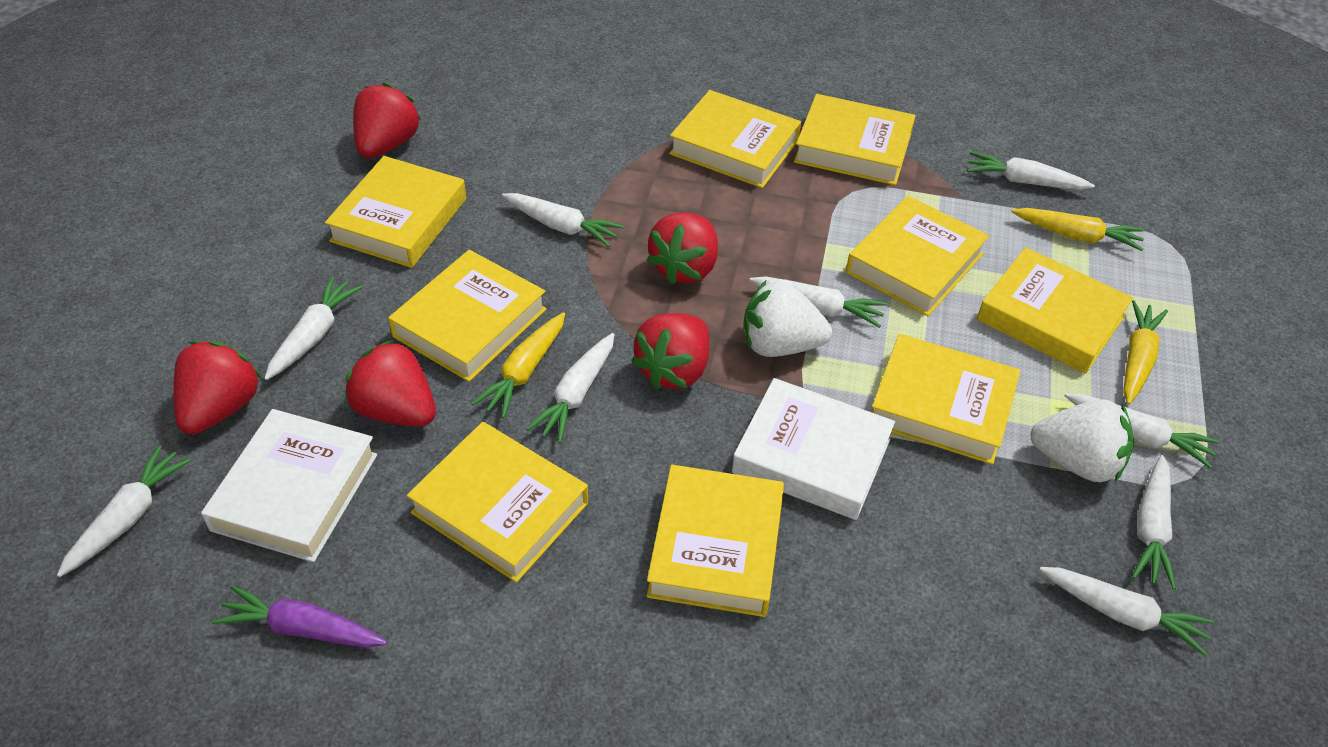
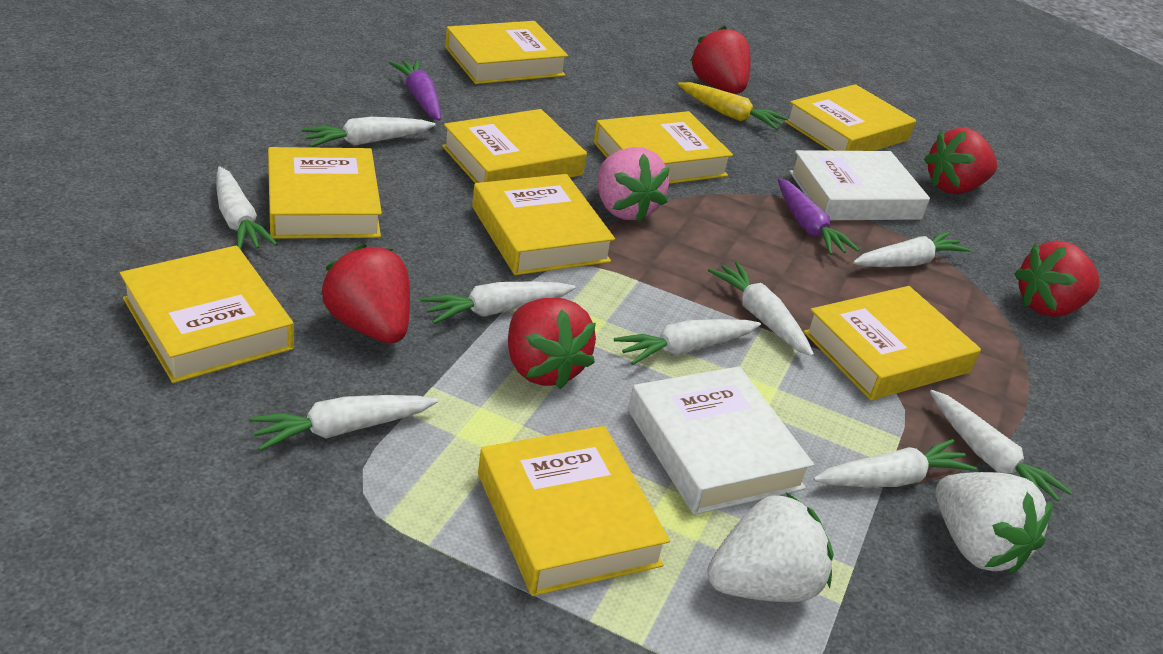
pink strawberry: none = 0 -> [597,147,670,223] = 1
purple carrot: [212,585,387,648] = 1 -> [389,60,441,121] [778,178,860,255] = 2
yellow carrot: [471,312,565,418] [1011,208,1145,251] [1124,300,1168,404] = 3 -> [678,82,788,130] = 1

